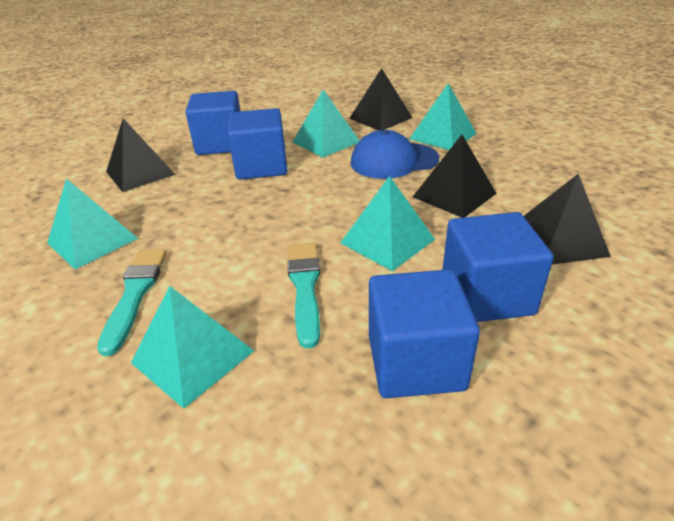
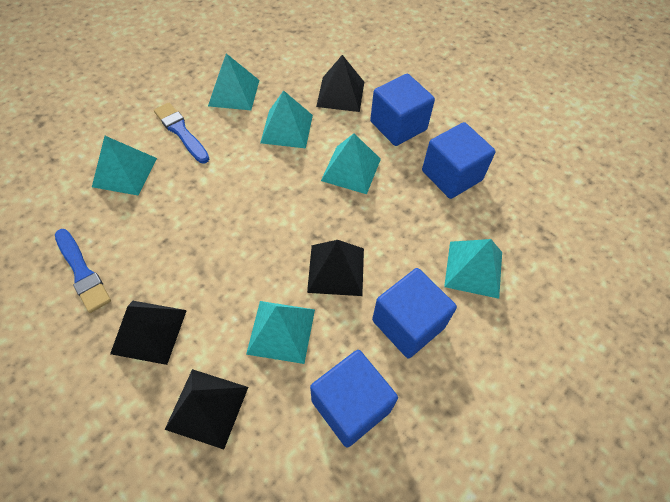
blue brush: none = 0 -> [55,229,111,313] [154,103,209,163] = 2
blue cap: [351,130,439,179] = 1 -> none = 0
turquoise brush: [97,249,167,356] [288,243,320,349] = 2 -> none = 0
turquoise pyramid: [47,178,138,269] [131,286,254,409] [293,89,360,158] [340,176,435,271] [409,83,477,150] = 5 -> [92,136,157,195] [208,53,259,110] [246,301,315,364] [260,90,313,148] [321,134,381,194] [444,239,502,299] = 6

